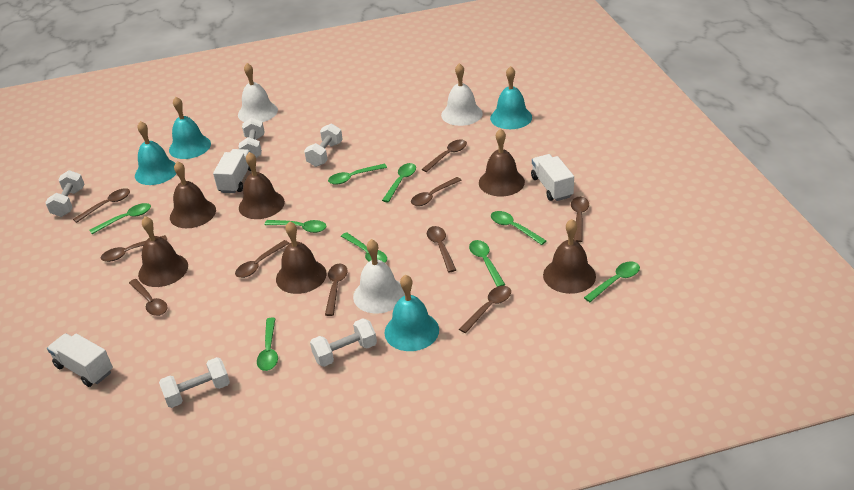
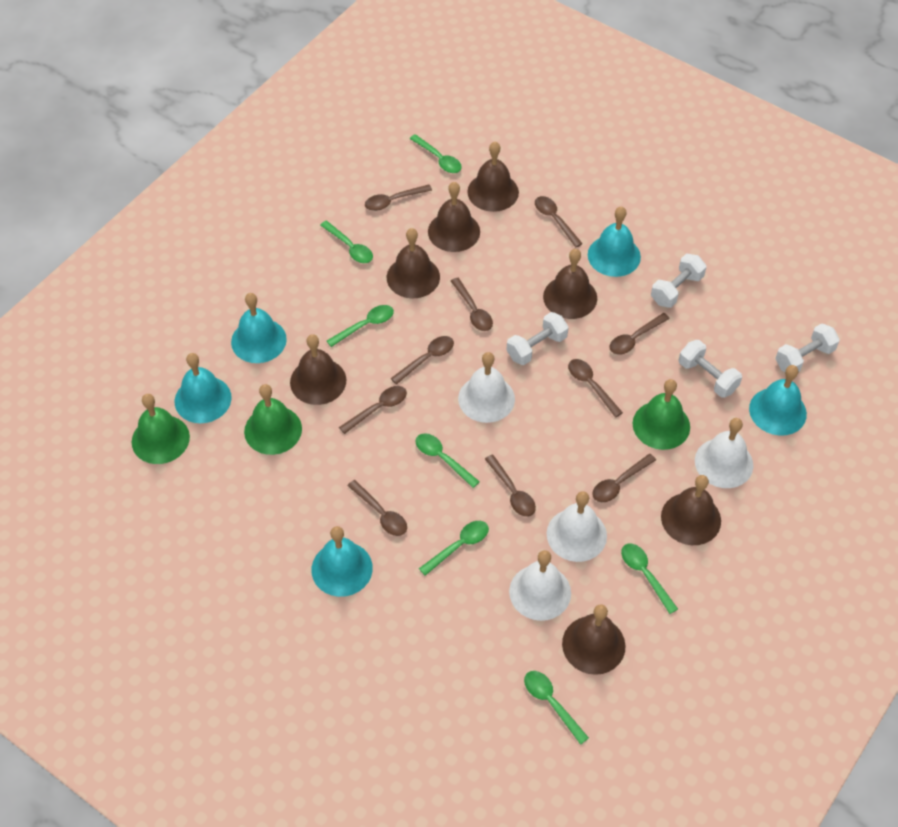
brown bell: [138,216,188,287] [170,161,216,228] [239,152,285,219] [276,221,327,294] [479,129,525,196] [543,219,596,294] = 6 -> [290,334,346,405] [387,228,440,298] [428,182,480,252] [467,142,519,212] [543,249,597,319] [562,605,625,675] [661,475,721,545] = 7
green bell: none = 0 -> [132,394,190,464] [244,384,302,455] [633,379,690,450] = 3
green spoon: [90,203,151,234] [257,318,278,371] [265,220,326,233] [328,164,387,185] [341,232,387,263] [382,163,416,202] [469,240,505,287] [491,211,546,245] [584,261,640,302] = 9 -> [320,221,373,263] [327,305,394,347] [410,134,462,173] [415,433,480,488] [419,521,489,576] [524,671,589,745] [621,543,678,614] = 7
turquoise bell: [135,121,176,185] [169,97,211,159] [385,274,439,351] [490,66,532,129] = 4 -> [175,353,232,423] [231,293,287,363] [311,526,373,597] [588,207,641,277] [749,365,807,436] = 5
white bell: [238,63,278,122] [353,239,405,313] [441,63,483,126] = 3 -> [458,352,515,423] [509,550,571,621] [547,491,607,562] [695,418,753,488] = 4
white dumbbell: [45,170,85,217] [159,357,230,408] [238,118,264,158] [304,124,343,167] [310,318,377,367] = 5 -> [507,312,569,365] [651,254,707,308] [679,340,742,398] [776,323,840,372] = 4
white truck: [47,334,113,387] [213,149,251,193] [531,154,574,201] = 3 -> none = 0

